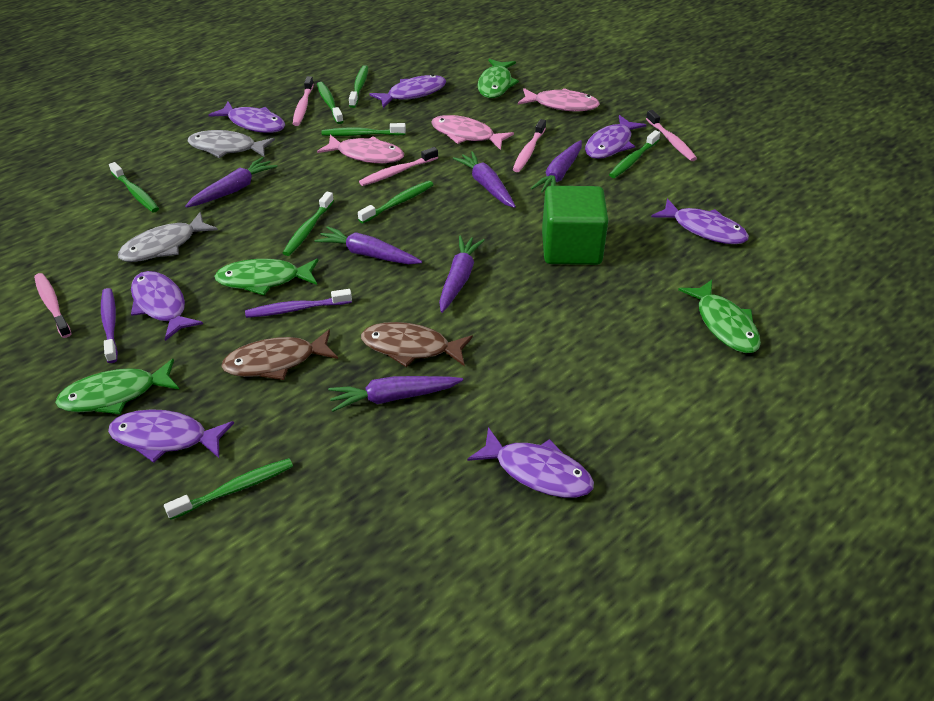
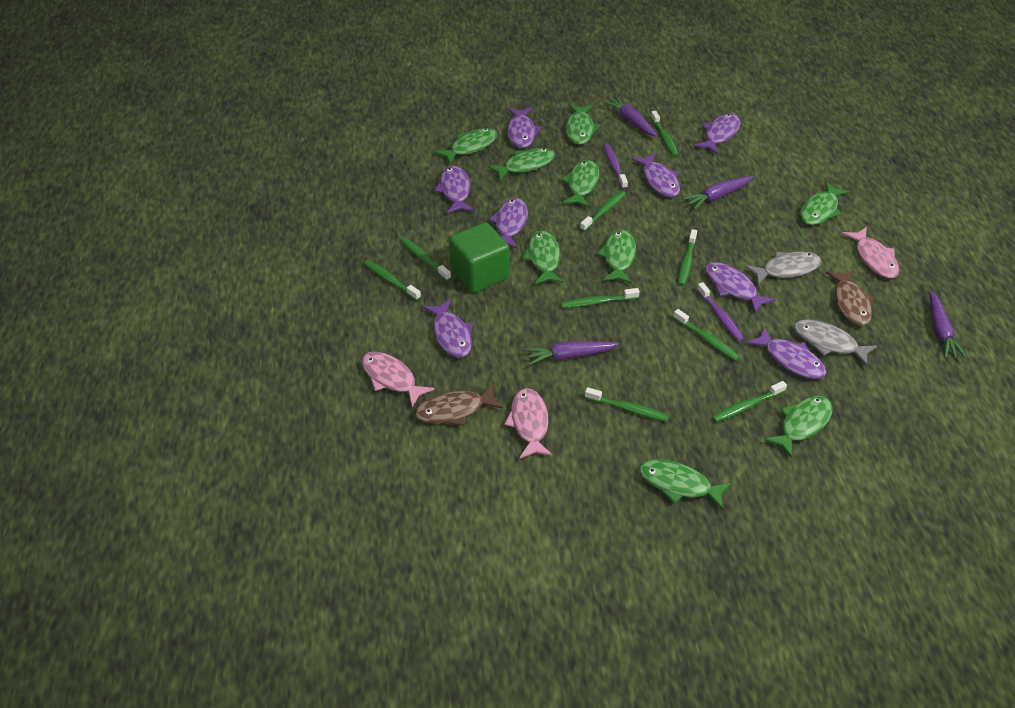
green fish: [55,359,180,414] [214,259,318,295] [478,59,519,98] [678,280,761,353] = 4 -> [434,128,497,164] [488,148,556,181] [522,231,564,284] [561,160,599,207] [566,104,600,145] [597,230,636,284] [639,459,732,510] [764,396,833,458] [800,181,850,225] = 9
green toothbrush: [109,162,159,212] [164,458,293,520] [283,192,334,256] [317,82,344,124] [322,123,406,136] [349,65,368,108] [358,181,433,224] [609,130,660,178] = 8 -> [364,260,421,301] [401,237,451,281] [561,288,640,308] [580,191,626,232] [585,387,669,422] [651,111,679,157] [673,309,740,361] [678,229,697,286] [712,381,787,422] = 9
pink toothbrush: [34,273,72,338] [293,76,314,126] [359,147,438,186] [513,119,546,172] [646,110,697,161] = 5 -> none = 0
purple carrot: [185,157,278,208] [315,226,422,264] [328,376,463,412] [439,235,485,313] [453,151,516,208] [531,140,582,193] = 6 -> [524,341,619,365] [602,96,657,137] [683,176,753,210] [929,291,967,359] = 4
purple fish: [108,409,234,463] [131,271,203,341] [208,102,285,133] [369,75,446,108] [467,427,594,498] [585,115,646,159] [651,198,749,244] = 7 -> [423,299,473,358] [434,165,474,213] [489,198,528,249] [507,108,542,148] [632,153,680,197] [694,113,741,154] [705,262,775,313] [746,327,826,379] = 8

